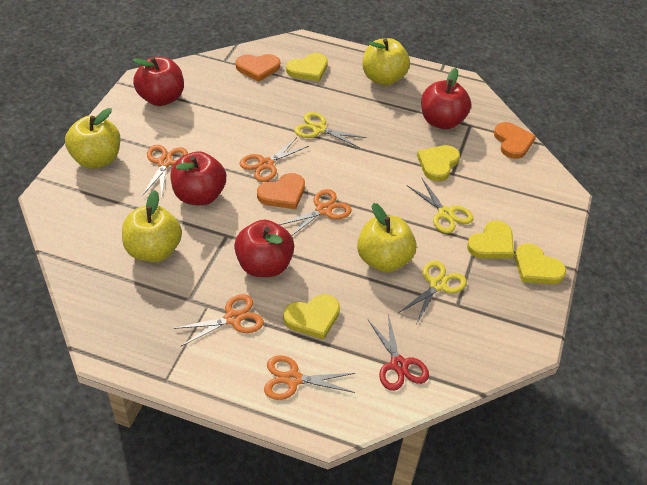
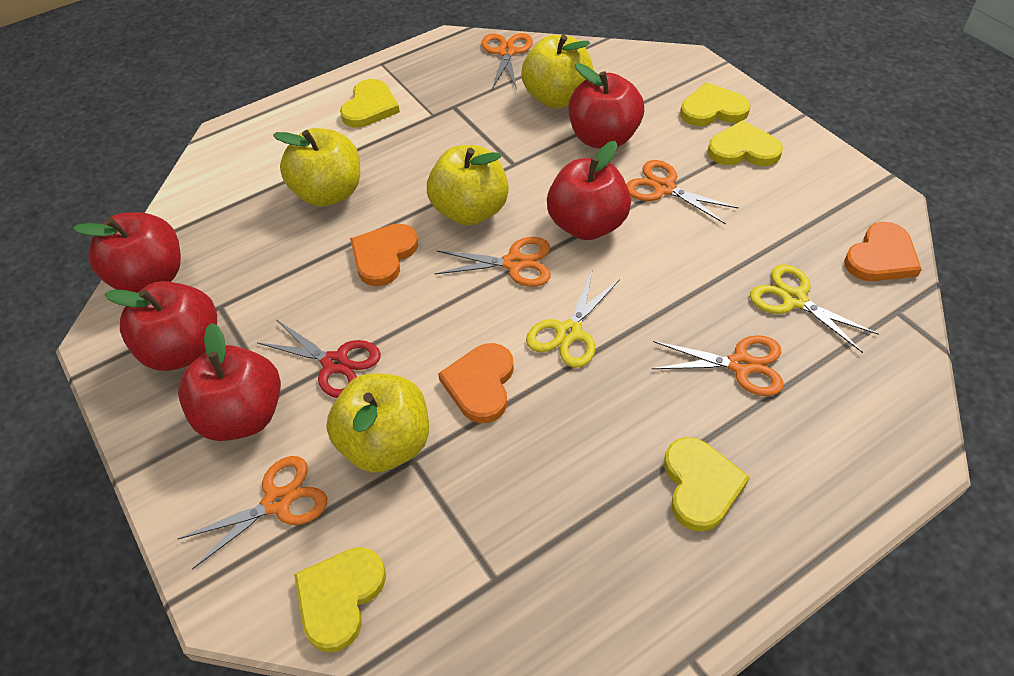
red apple: [133,57,184,106] [170,151,226,206] [234,220,294,277] [421,68,471,129] = 4 -> [73,212,181,293] [105,281,217,371] [178,323,281,441] [547,141,631,240] [568,63,644,149] = 5
yellow scissors: [294,112,367,148] [398,261,467,324] [407,179,473,233] = 3 -> [526,271,620,368] [750,264,879,353] = 2

